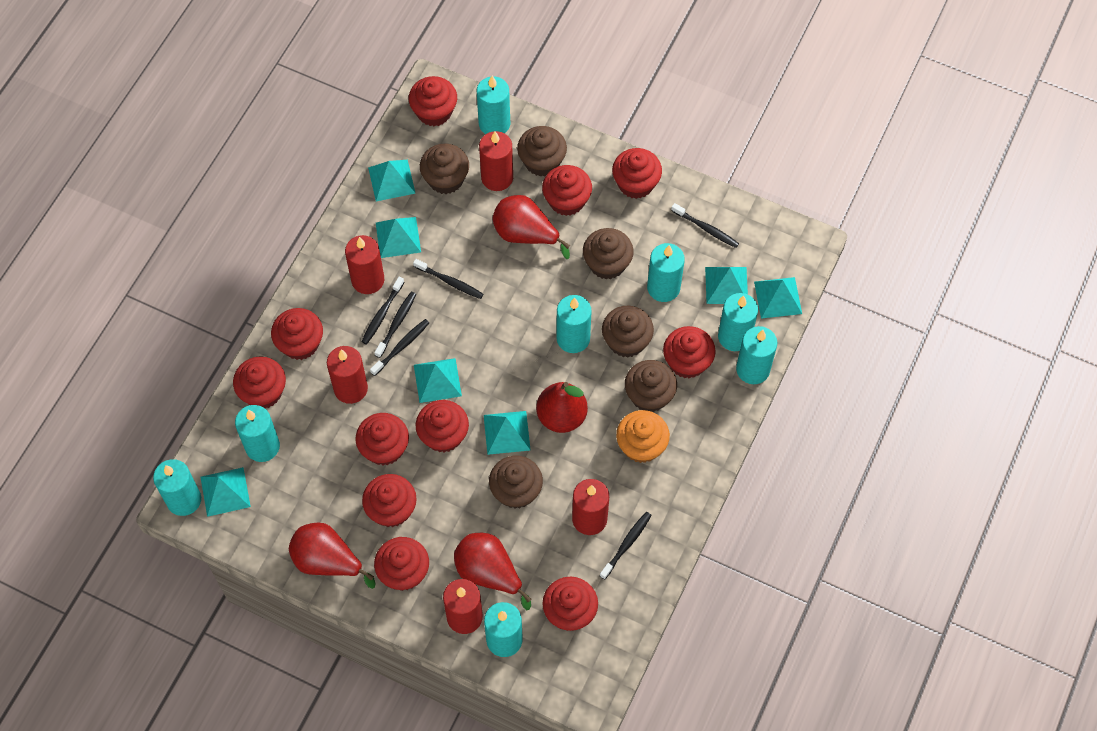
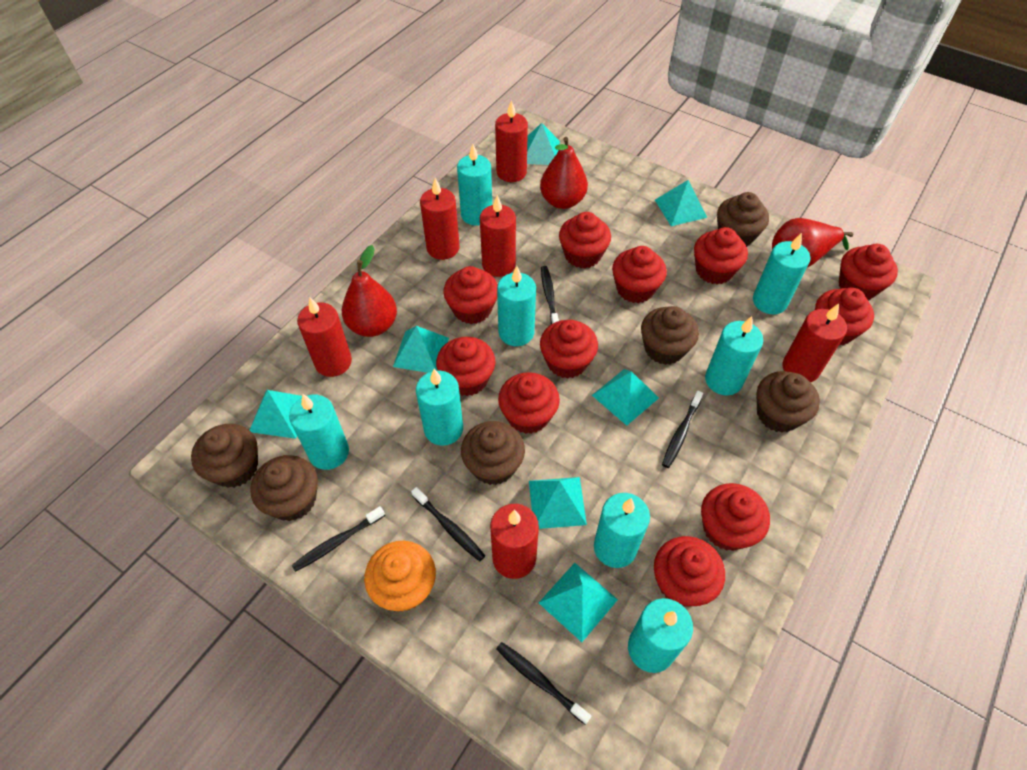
black toothbrush: [361,277,404,345] [370,319,429,376] [374,292,416,358] [413,259,484,299] [600,512,652,580] [671,203,739,248] = 6 -> [291,506,385,572] [411,487,485,561] [496,642,591,724] [541,266,559,324] [662,391,703,468] = 5
red candle: [327,346,368,404] [345,235,384,294] [443,579,483,634] [479,131,513,191] [572,479,609,535] = 5 -> [297,297,352,377] [420,178,460,260] [480,195,516,277] [490,504,539,579] [495,100,528,182] [783,304,847,382] = 6
red pear: [289,523,376,589] [454,533,531,610] [493,195,570,259] [536,382,588,433] = 4 -> [342,245,397,337] [540,137,588,209] [772,218,853,268] = 3

